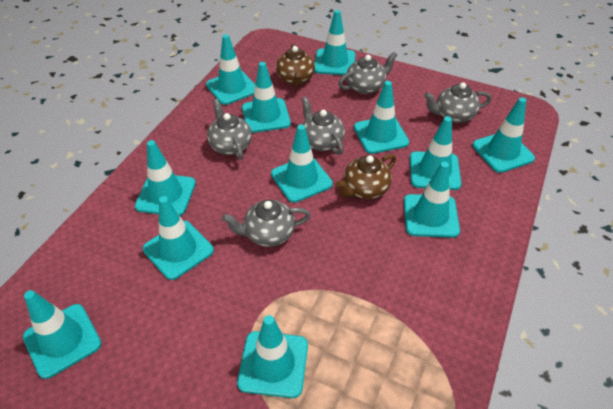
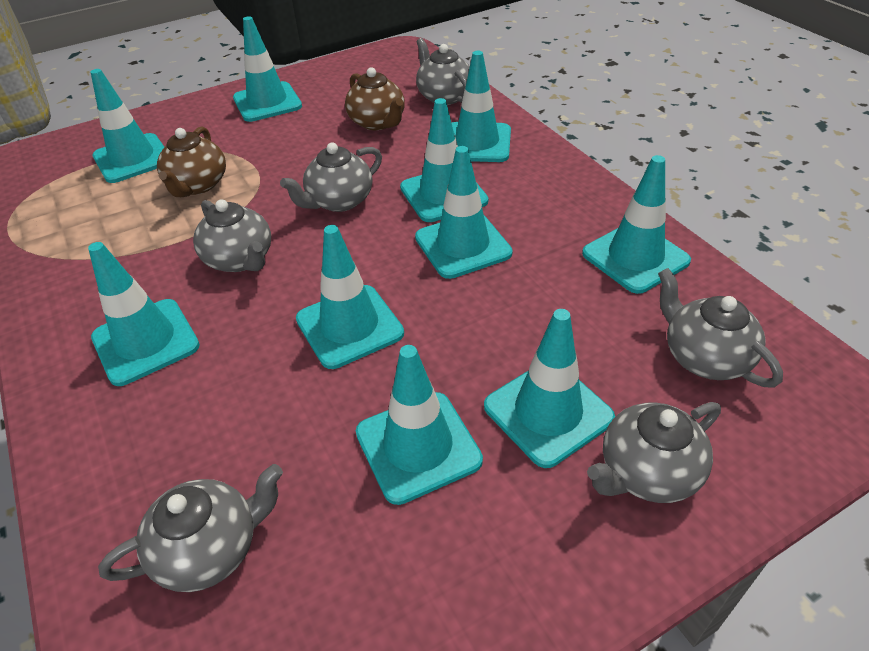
grey teapot: [207,99,252,160] [222,200,311,247] [302,97,345,155] [338,52,397,94] [424,82,492,123] = 5 -> [98,464,283,592] [193,199,271,272] [280,143,382,212] [416,38,470,105] [587,402,721,503] [658,268,783,388] = 6
turquoise traffic cone: [23,290,102,379] [135,140,196,216] [143,196,214,280] [206,34,255,105] [237,315,308,398] [242,62,291,133] [271,125,333,203] [314,10,355,75] [354,81,409,154] [404,162,460,238] [410,116,461,190] [473,97,535,173] = 12 -> [88,242,200,386] [90,69,164,183] [233,16,302,122] [296,225,404,369] [356,345,483,505] [400,98,488,222] [415,146,513,279] [452,51,511,162] [484,309,615,468] [582,155,691,294] = 10

